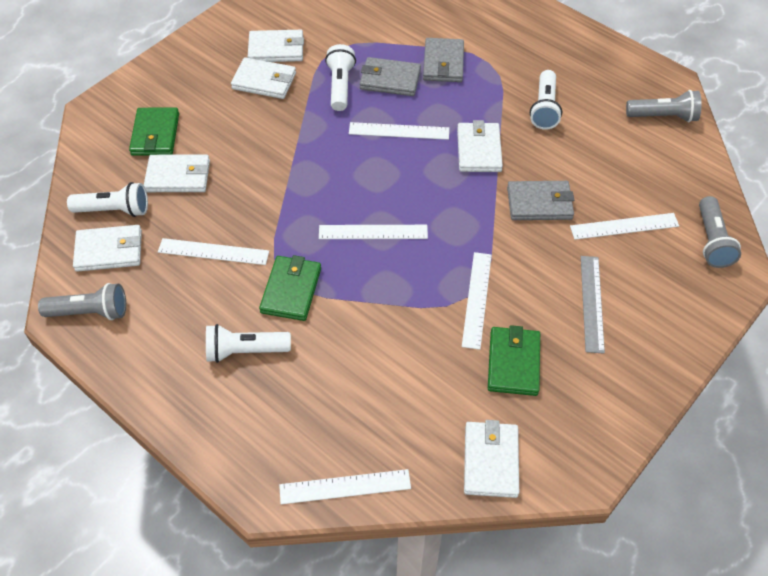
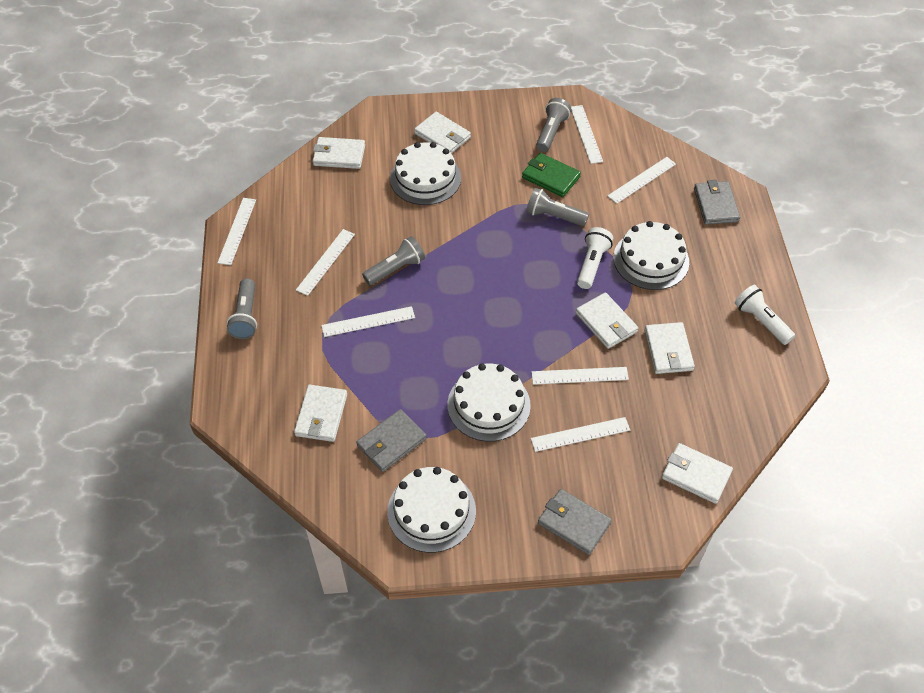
green wallet: [129,107,179,156] [259,255,321,321] [488,325,540,396] = 3 -> [522,153,581,197] = 1
grey flashlight: [38,283,126,320] [626,90,701,122] [699,196,741,268] = 3 -> [227,278,257,339] [362,236,425,285] [526,188,589,226] [536,98,571,152] = 4
grey ruler: [581,256,605,353] = 1 -> none = 0
white cake: none = 0 -> [387,467,476,553] [390,142,461,205] [447,363,531,442] [613,221,689,290] = 4
white flashlight: [67,182,148,217] [206,324,291,363] [325,44,356,111] [530,70,562,130] = 4 -> [577,227,613,289] [735,285,795,345] = 2
white ruler: [158,238,269,265] [279,469,411,504] [319,225,428,239] [349,122,449,140] [462,252,492,350] [570,213,679,240] = 6 -> [217,198,256,265] [296,229,355,296] [321,306,415,337] [531,367,629,385] [531,417,630,452] [571,105,603,164] [608,157,676,204] = 7

